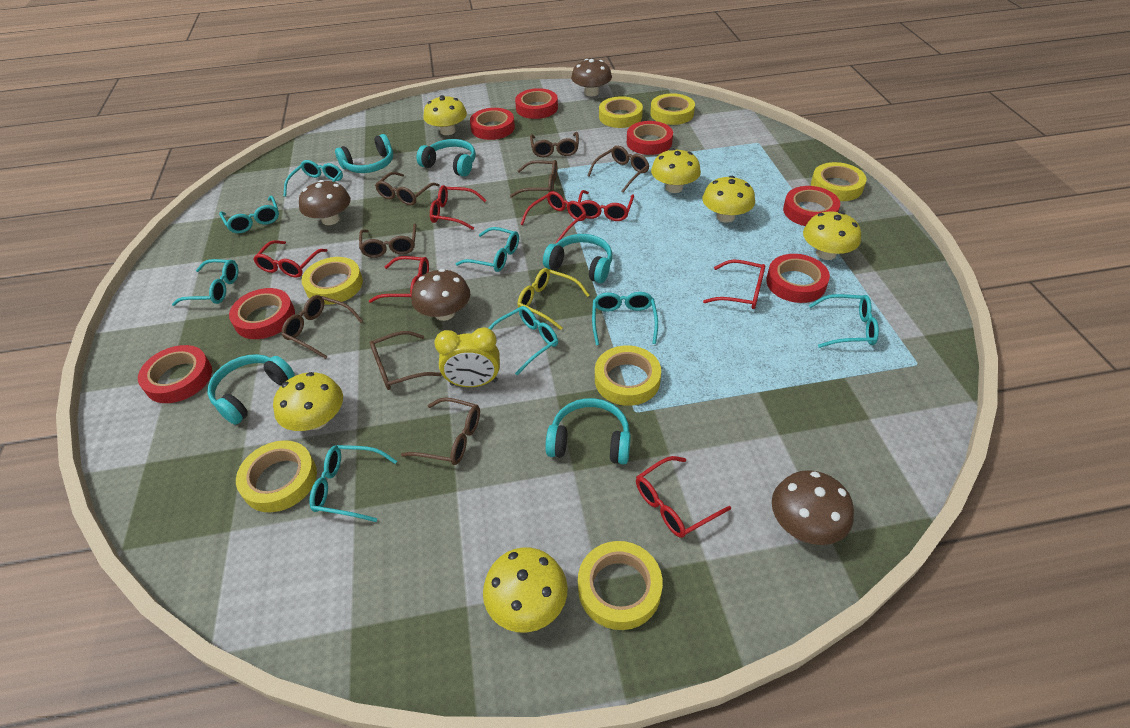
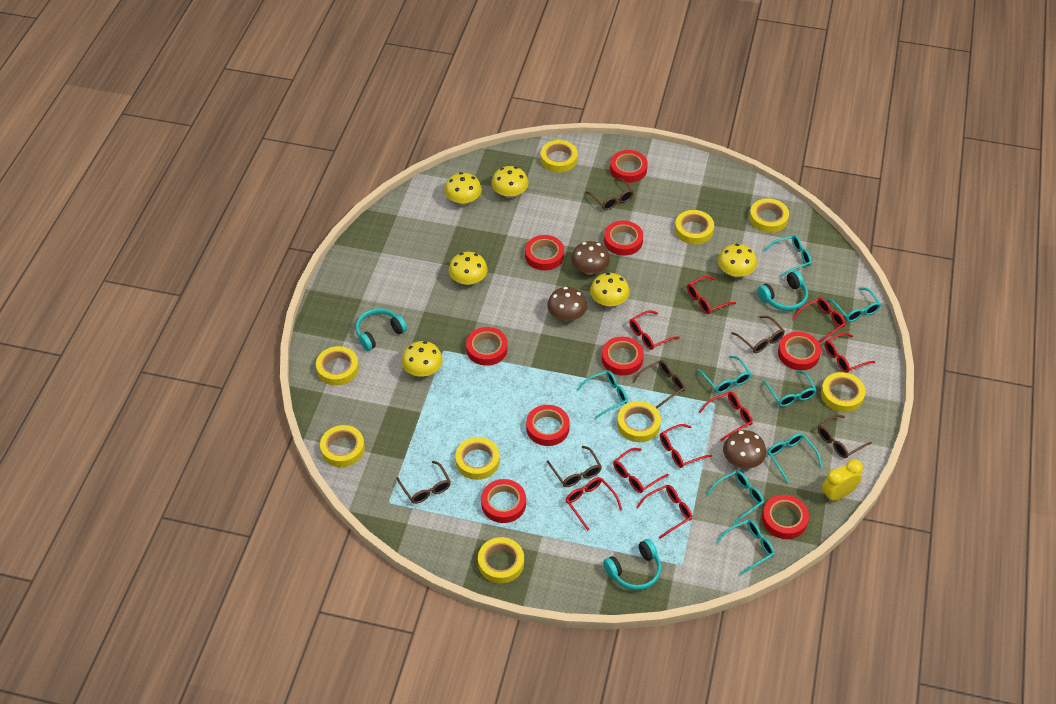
brown glasses: [282,295,363,359] [359,223,416,258] [370,331,442,390] [375,172,440,206] [401,397,480,465] [510,160,557,198] [530,132,579,157] [587,146,649,193] = 8 -> [396,461,451,504] [547,446,602,487] [586,178,634,210] [632,360,685,409] [731,316,785,353] [818,414,872,458] = 6
brown mushroom: [299,180,350,225] [411,269,470,321] [571,59,612,96] [772,470,854,545] = 4 -> [547,287,587,321] [571,241,610,275] [723,430,766,469] = 3
red glasses: [253,240,328,278] [369,256,429,303] [430,185,487,230] [520,191,586,243] [578,190,634,221] [636,456,731,538] [703,259,765,309] = 7 -> [566,477,622,531] [613,448,669,493] [630,310,680,350] [636,485,692,539] [660,424,712,468] [687,276,736,314] [699,392,753,441] [792,298,846,343] [825,333,875,373] = 9
red tape: [138,345,212,403] [229,288,295,339] [470,108,515,140] [515,88,558,119] [627,121,673,155] [766,254,830,303] [783,186,840,226] = 7 -> [466,327,508,366] [481,479,526,523] [525,235,564,270] [526,405,570,446] [602,337,644,376] [604,221,643,256] [610,150,648,183] [762,495,809,539] [778,332,821,370] = 9
turquoise headphones: [208,354,295,425] [335,134,393,173] [417,139,476,177] [543,234,612,283] [545,398,631,464] = 5 -> [356,308,407,351] [603,539,661,590] [757,270,808,311] = 3
yellow glasses: [518,268,589,330] = 1 -> none = 0
yellow tape: [236,440,317,512] [301,257,363,305] [578,541,663,630] [595,345,661,406] [599,96,643,128] [650,93,695,125] [811,162,867,201] = 7 -> [316,346,359,386] [320,425,365,467] [455,437,500,480] [478,537,524,583] [540,140,578,172] [617,401,661,442] [675,210,714,245] [749,198,789,233] [821,372,865,412] = 9

